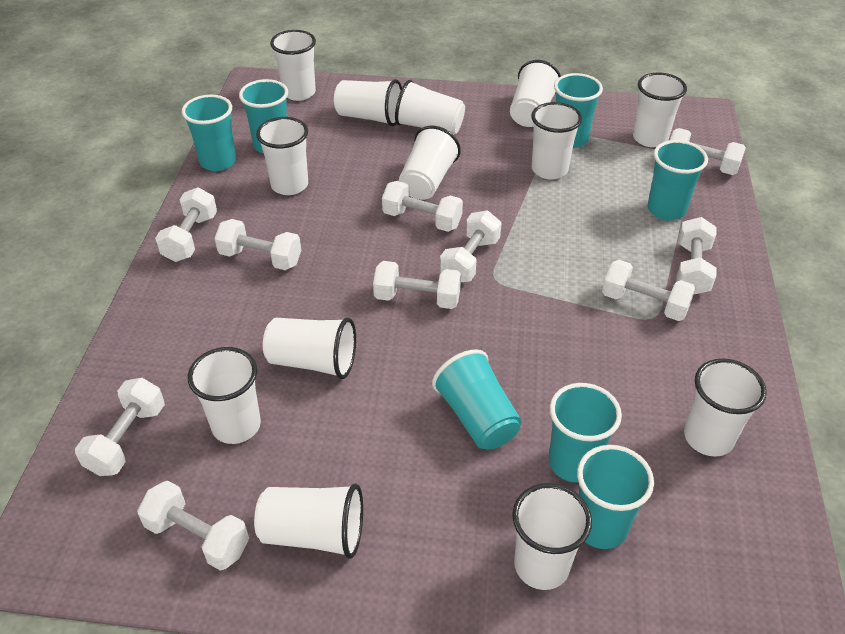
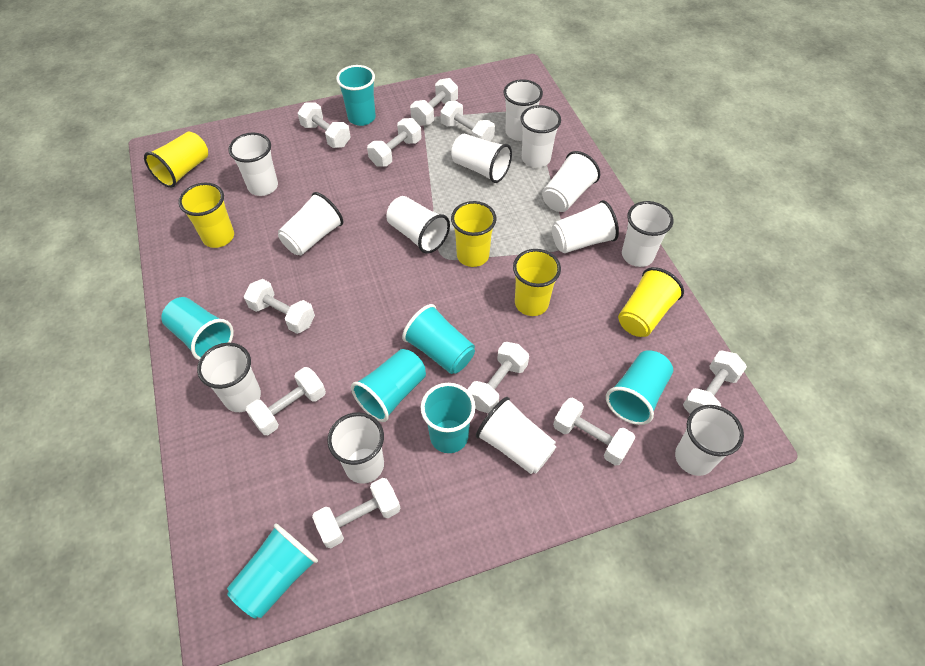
yellow cup: none = 0 -> [144,131,208,188] [178,183,234,248] [451,201,497,267] [513,249,561,316] [618,267,684,337] = 5

